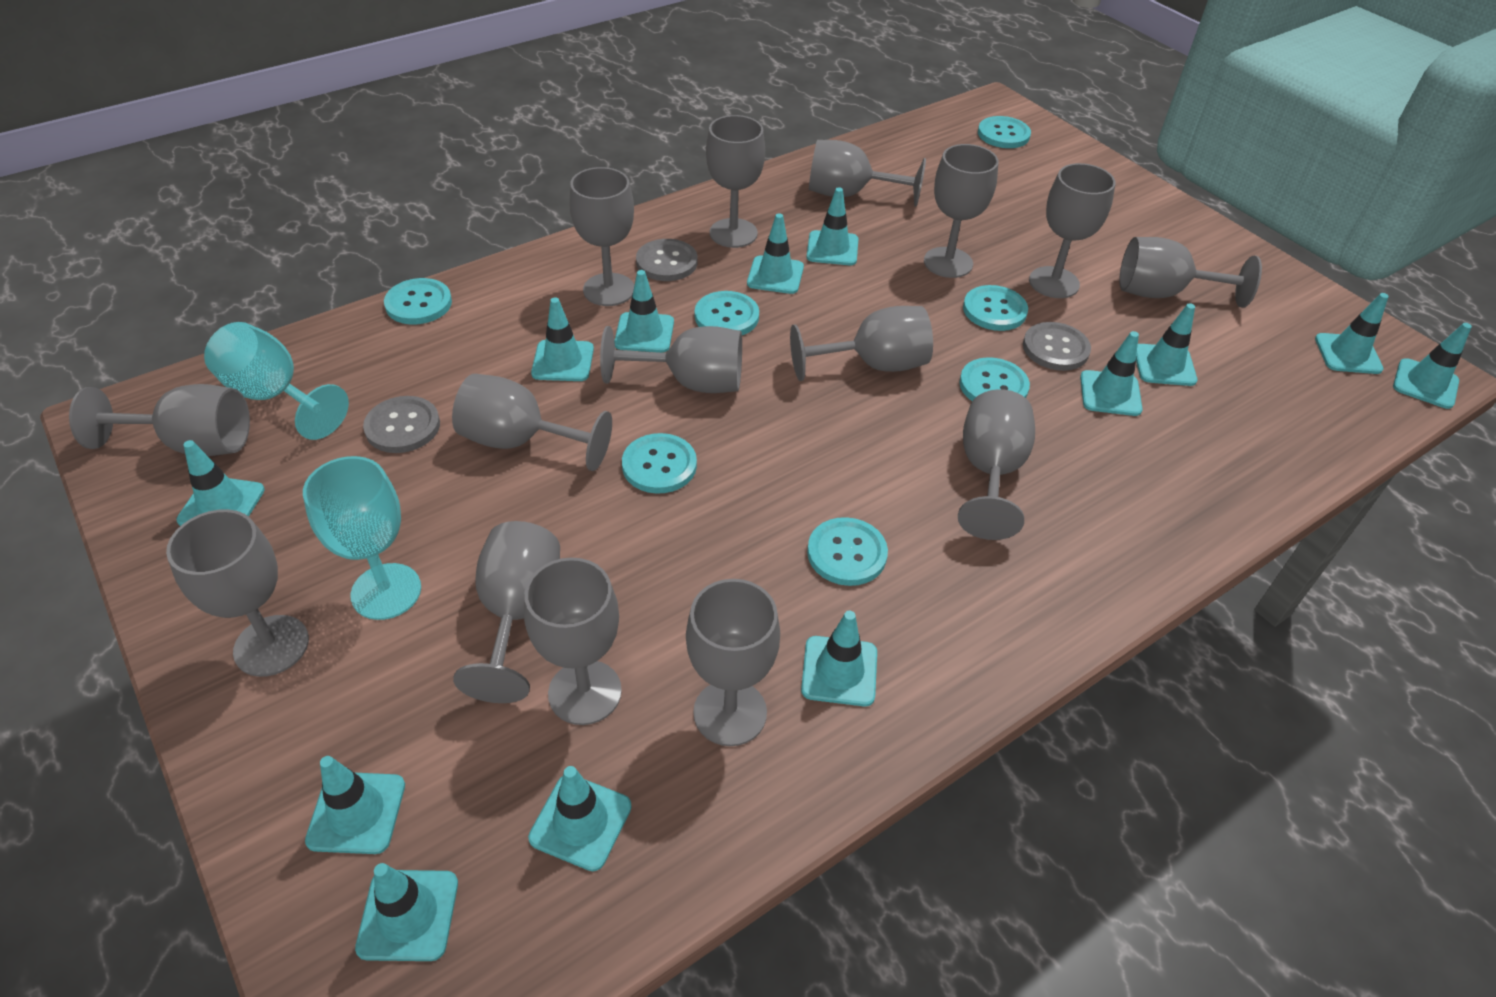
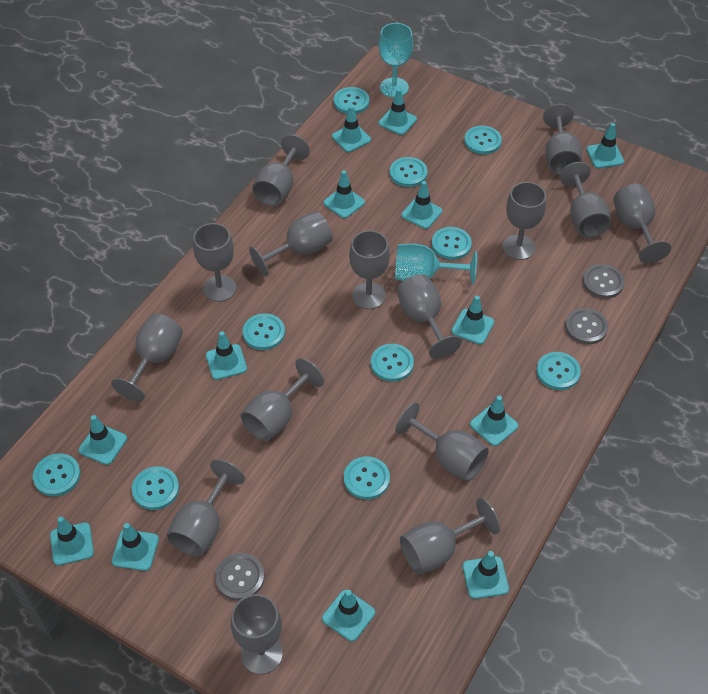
turquoise button: [384,278,452,324] [622,433,697,494] [695,291,759,335] [807,517,888,586] [959,357,1030,401] [963,285,1028,331] [978,116,1031,148] = 7 -> [33,453,81,496] [132,466,179,510] [243,313,285,350] [334,87,369,114] [344,456,390,500] [371,344,414,382] [390,157,428,187] [432,227,472,260] [464,126,502,154] [536,352,581,390] = 10

